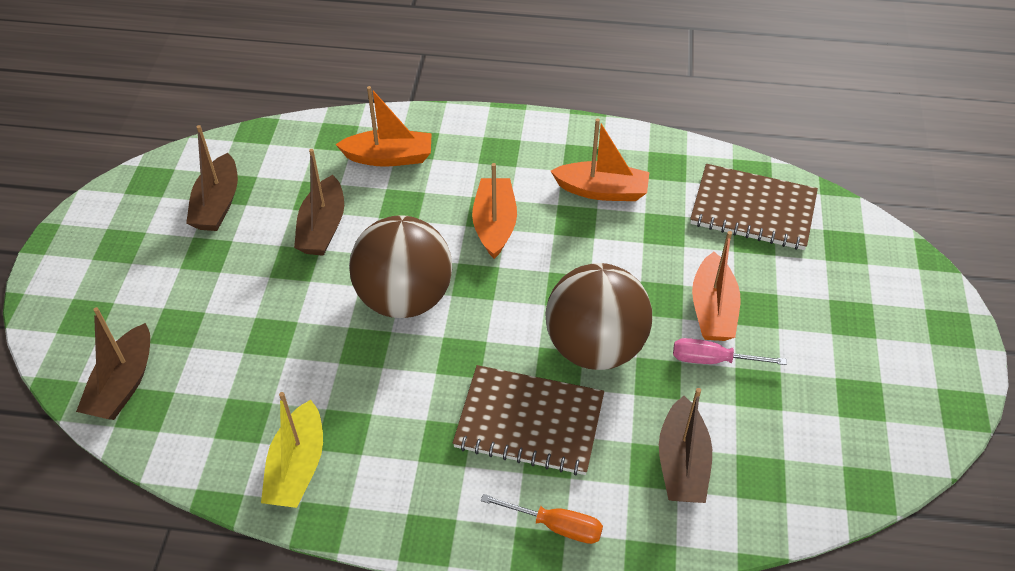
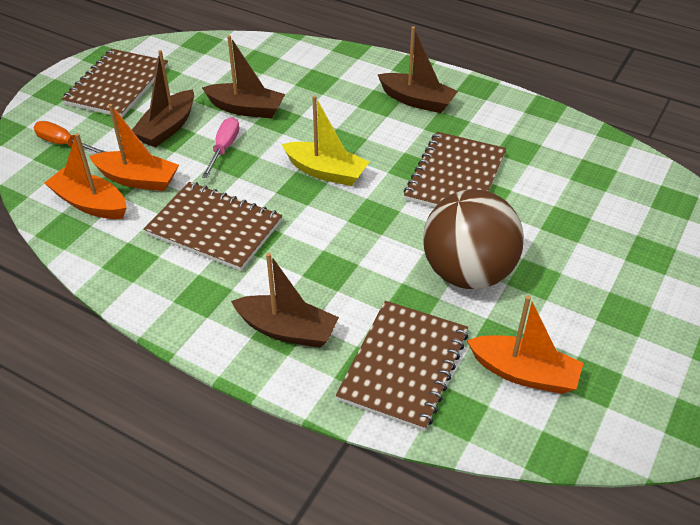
brown ball: [349,215,452,318] [545,263,652,370] = 2 -> [423,189,524,289] = 1
brown notebook: [453,365,604,475] [690,164,818,250] = 2 -> [61,49,168,118] [144,182,282,271] [336,301,468,431] [404,132,506,208] = 4
orange boat: [335,86,432,167] [472,163,517,259] [551,118,649,201] [692,231,740,341] = 4 -> [44,133,126,219] [89,104,179,191] [467,296,583,394] = 3

